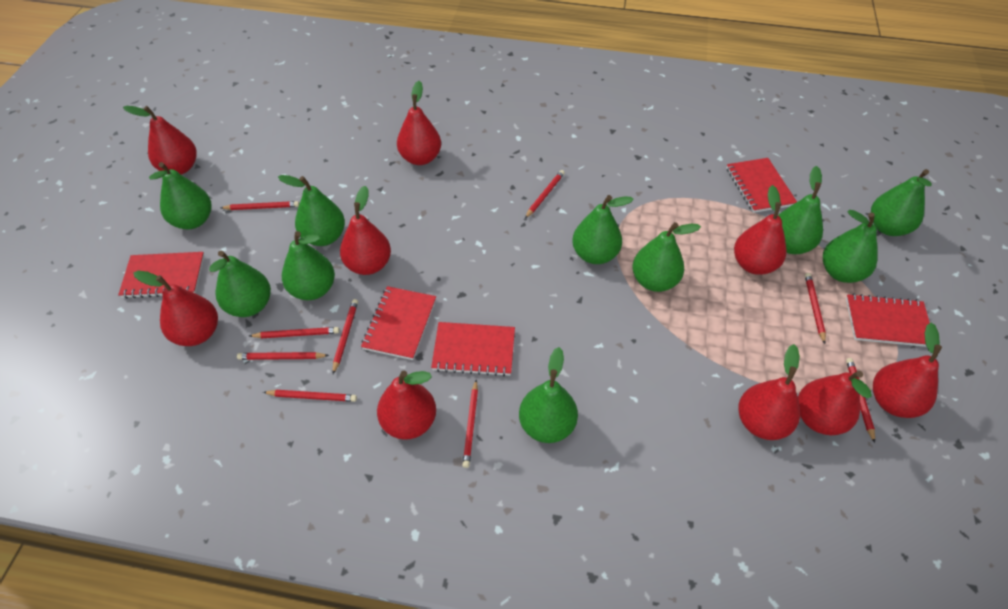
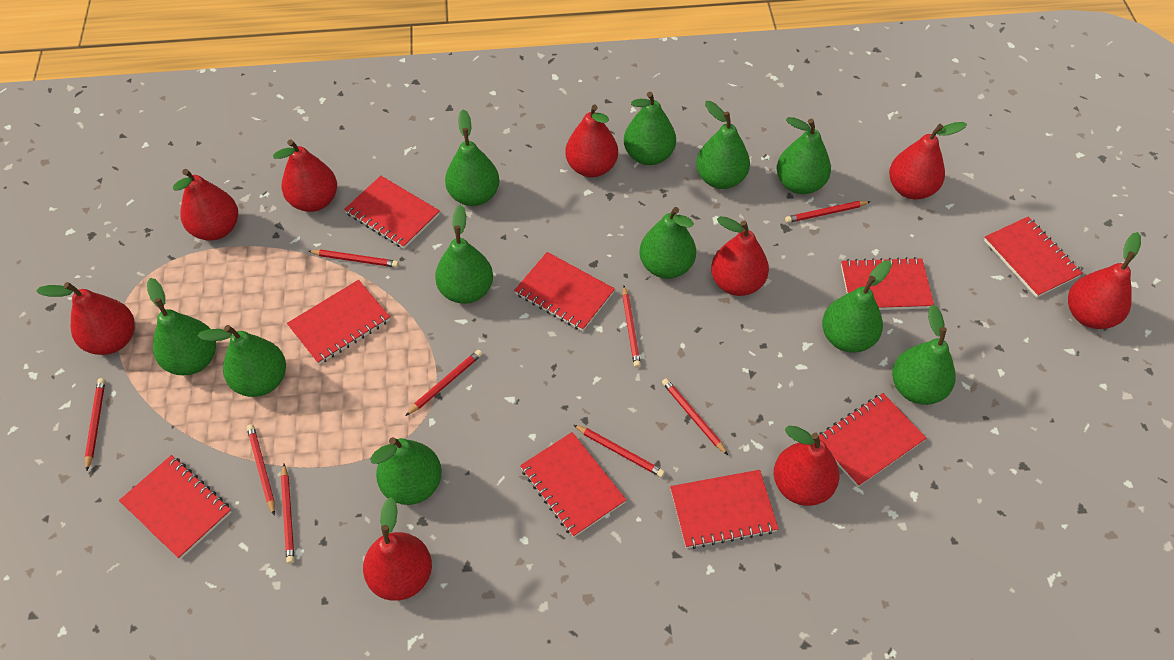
green pear: [149,162,211,229] [209,250,271,317] [278,175,345,246] [282,231,335,300] [519,347,578,443] [572,195,634,264] [632,222,701,292] [778,166,823,254] [823,210,878,283] [871,169,932,236] = 10 -> [147,278,216,375] [198,325,286,397] [370,437,442,505] [435,205,493,304] [445,109,499,206] [624,92,676,165] [640,207,696,279] [696,101,750,189] [777,117,831,194] [822,261,892,353] [892,305,956,405] = 11
red notebook: [118,252,204,299] [361,286,436,360] [431,322,515,376] [727,158,797,213] [846,294,930,347] = 5 -> [119,455,232,559] [287,280,390,365] [344,176,440,249] [514,252,615,331] [520,432,626,538] [670,470,778,549] [819,393,926,487] [841,257,934,310] [984,216,1083,298] = 9

